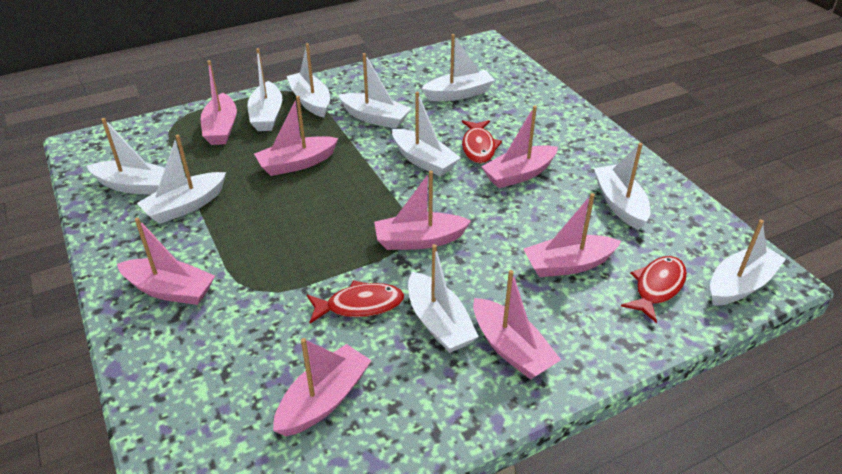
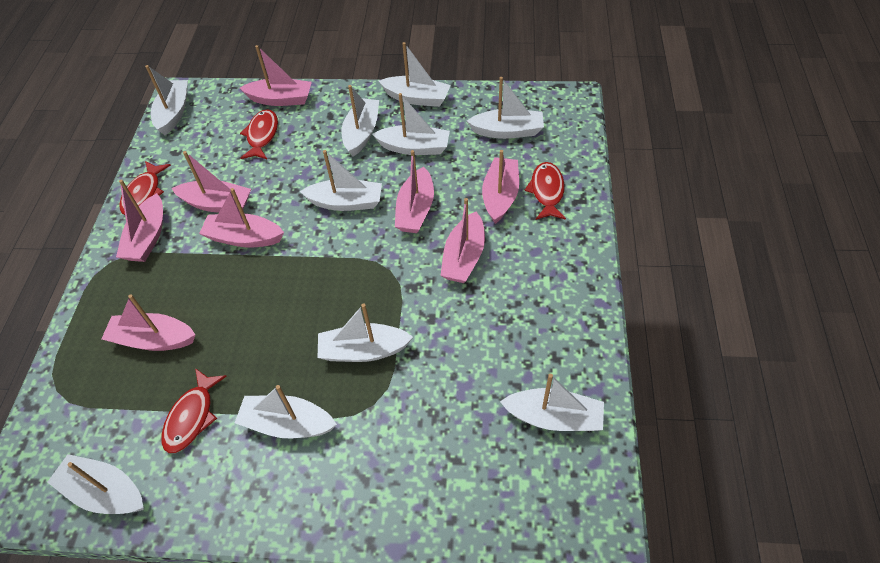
red fish: [307,280,404,323] [462,120,502,163] [621,256,687,323] = 3 -> [119,161,171,215] [161,368,227,453] [240,109,278,159] [524,162,566,220] = 4

